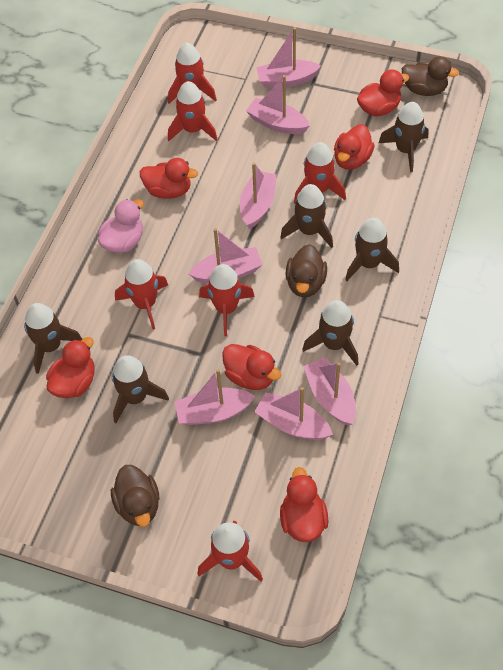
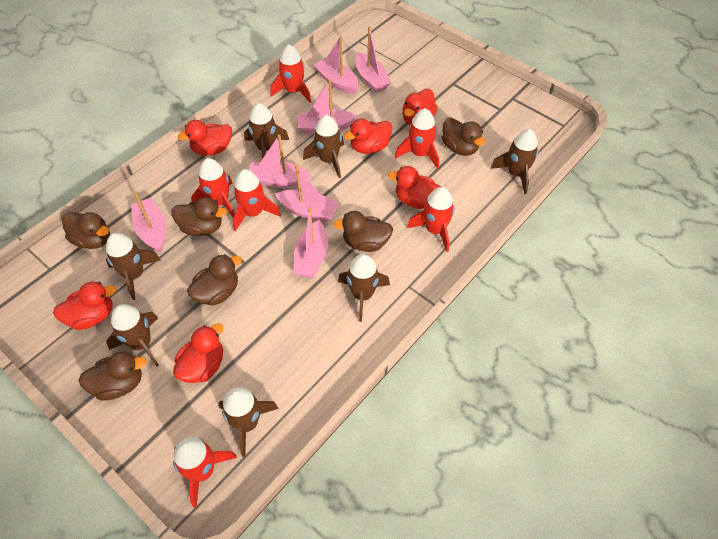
brown duck: [111,465,159,527] [285,244,327,297] [402,56,459,96] = 3 -> [62,212,110,249] [78,352,147,401] [172,197,227,236] [187,254,242,306] [333,211,393,252] [442,118,485,156] = 6
brown rocket: [24,303,82,374] [112,355,169,423] [280,184,333,248] [302,300,358,366] [345,218,399,281] [379,102,429,172] = 6 -> [106,233,161,300] [106,304,159,367] [218,387,279,457] [244,103,289,159] [303,115,344,178] [338,254,390,322] [490,129,538,194] = 7
pink duck: [98,199,144,253] = 1 -> none = 0

